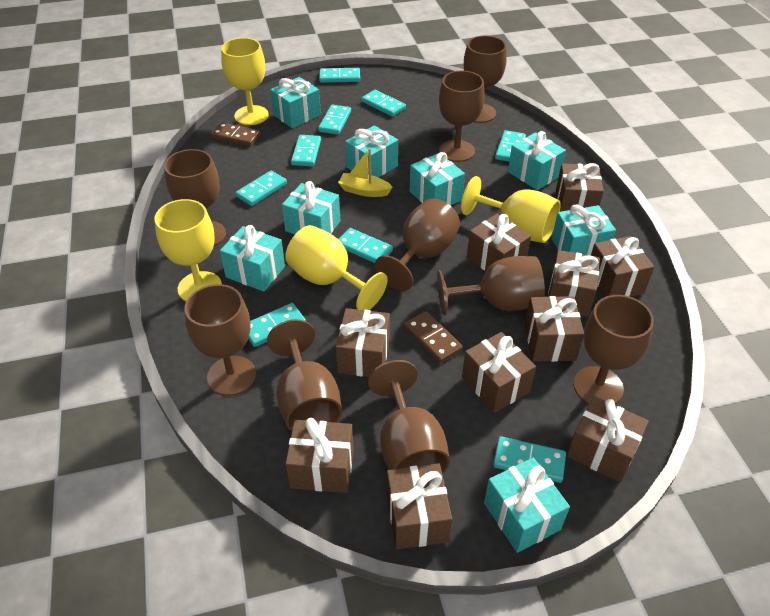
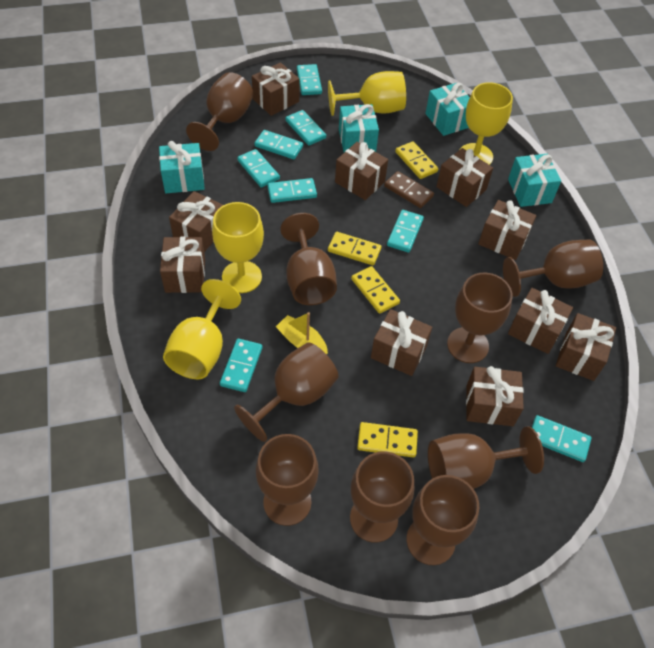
brown domino: [211,122,260,146] [404,311,463,363] = 2 -> [384,171,434,208] = 1
turquoise domino: [235,171,287,206] [248,303,306,347] [291,135,321,167] [318,104,351,135] [319,68,360,83] [338,228,393,263] [361,90,406,117] [493,436,566,483] [495,130,526,162] = 9 -> [220,339,262,392] [237,149,280,188] [254,130,303,159] [267,178,317,203] [285,110,326,145] [297,64,322,95] [387,210,424,253] [532,415,591,462] = 8
turquoise gift: [220,225,285,292] [270,77,321,128] [282,181,340,234] [345,125,398,177] [410,152,465,205] [484,458,570,553] [508,131,566,190] [552,205,616,256] = 8 -> [159,141,205,193] [339,104,379,152] [425,83,470,136] [508,154,561,207] = 4
yellow domino: none = 0 -> [328,232,381,265] [351,266,400,314] [357,422,418,458] [395,141,438,179] = 4

